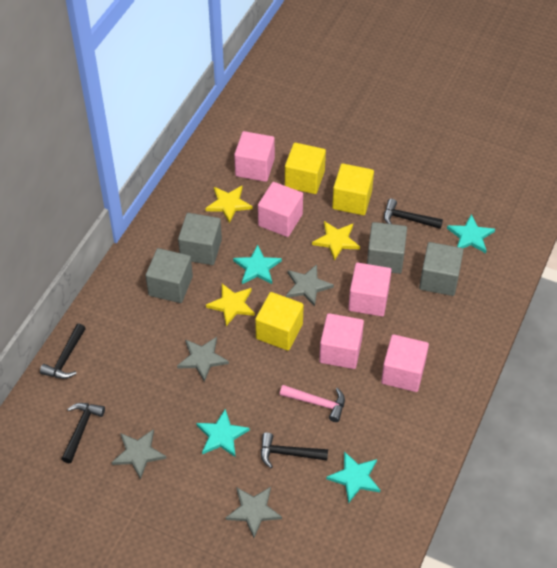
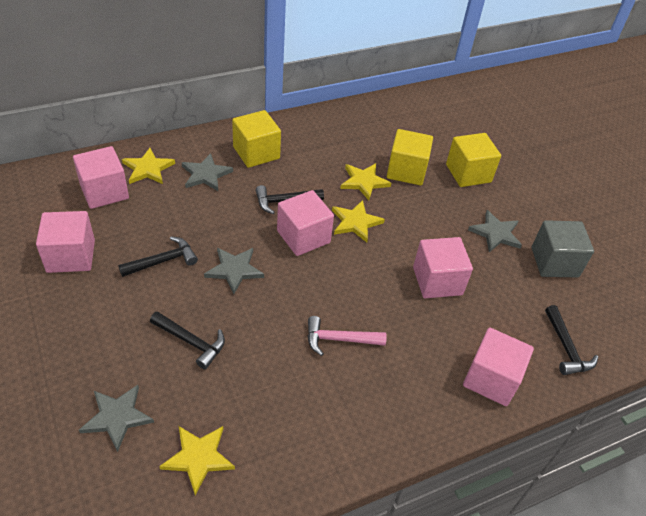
grey cube: [145,248,193,303] [178,213,222,265] [367,222,407,274] [419,242,463,296] = 4 -> [532,220,594,277] = 1
turquoise star: [196,409,250,457] [233,245,282,284] [326,451,380,504] [447,214,495,253] = 4 -> none = 0
yellow star: [205,186,252,223] [206,284,255,326] [312,221,360,261] = 3 -> [122,148,175,184] [159,426,235,496] [332,200,385,242] [340,163,391,200] = 4

